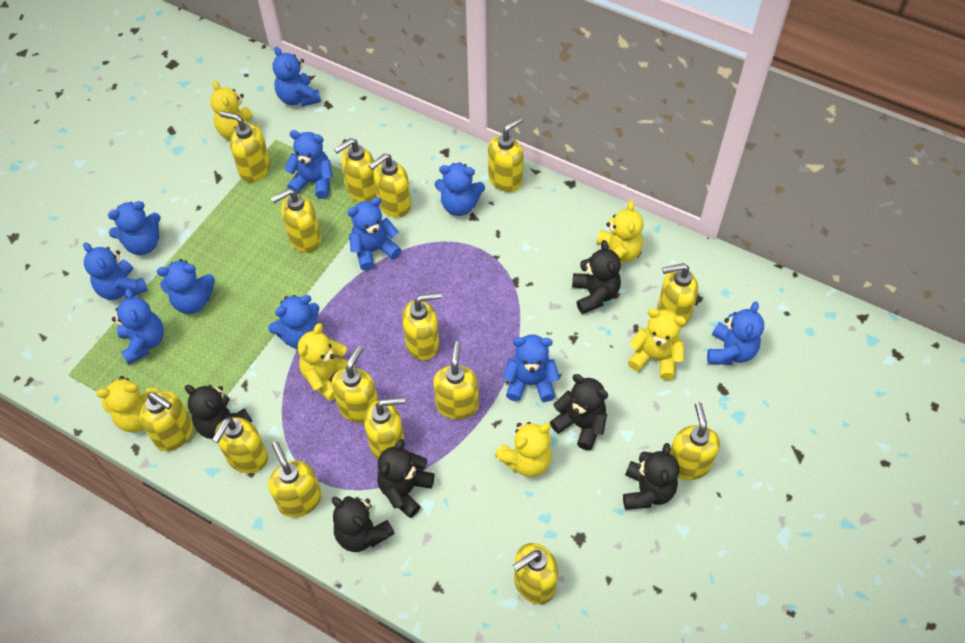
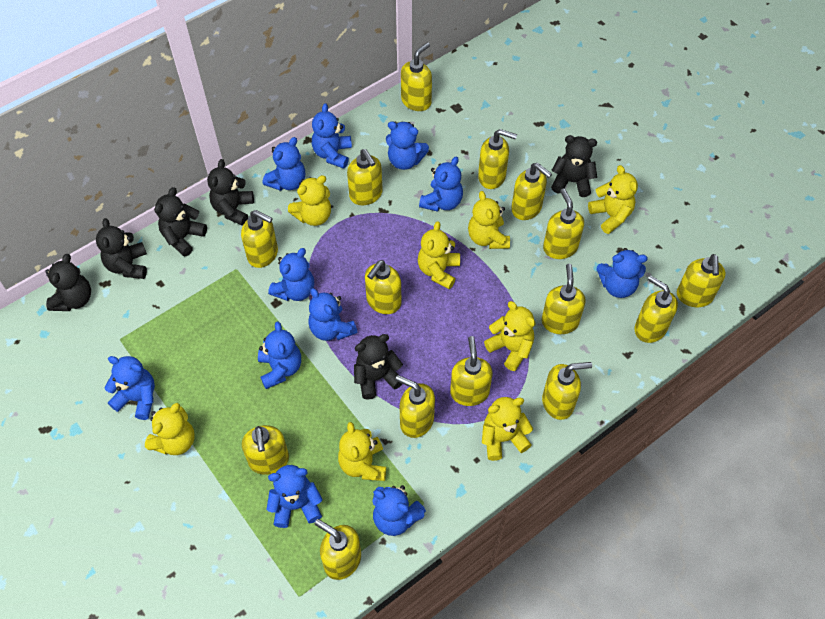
yellow teddy bear: [96,376,160,432] [210,81,261,140] [298,323,355,401] [495,422,552,477] [597,200,644,266] [628,308,686,380] = 6 -> [145,403,195,455] [288,175,331,226] [338,422,386,481] [418,221,460,289] [468,191,510,249] [482,397,533,461] [484,301,536,371] [588,165,638,234] = 8

